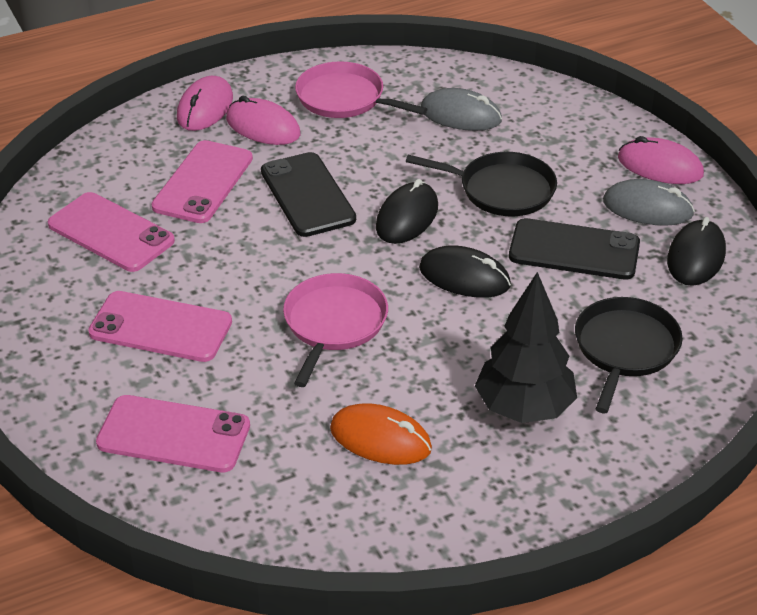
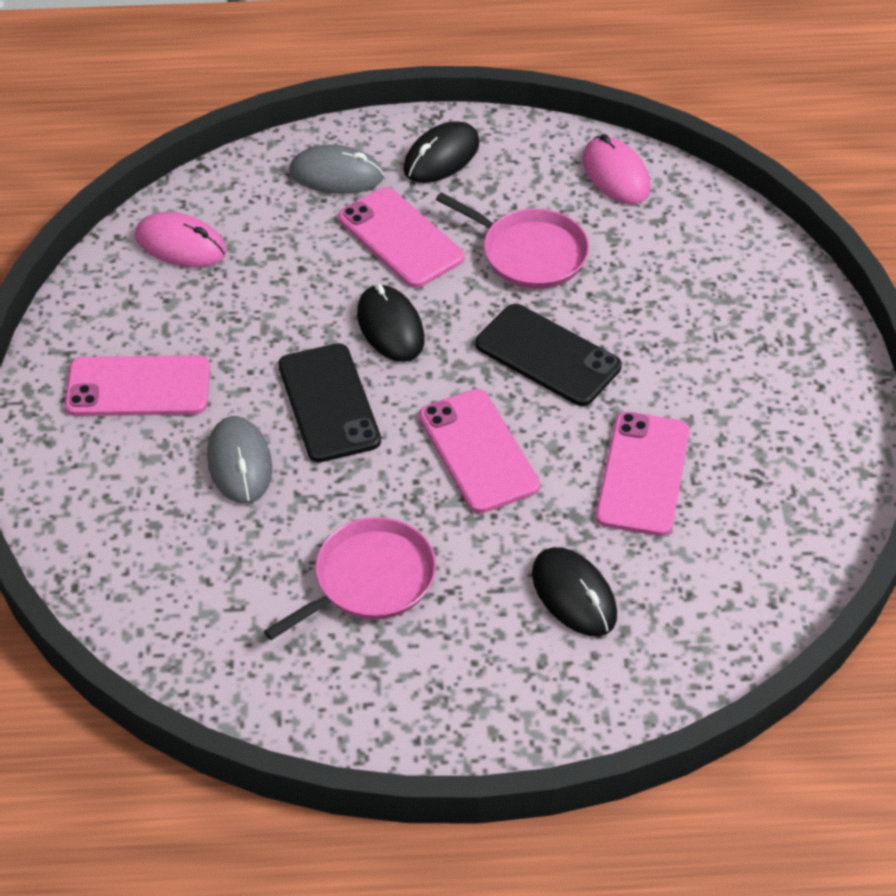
black pan: [406,152,557,216] [575,297,683,413] = 2 -> none = 0
black tree: [475,272,577,423] = 1 -> none = 0
orange mouse: [330,404,432,465] = 1 -> none = 0
pink mouse: [177,76,233,131] [226,96,301,145] [618,136,704,184] = 3 -> [135,212,227,267] [582,134,651,204] = 2

